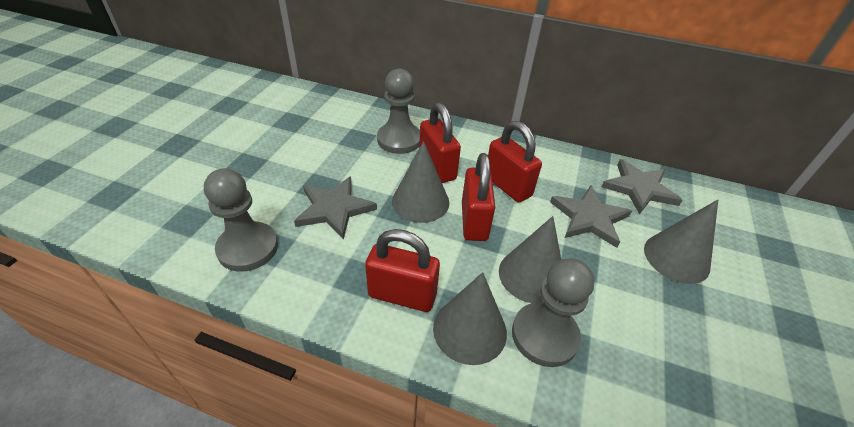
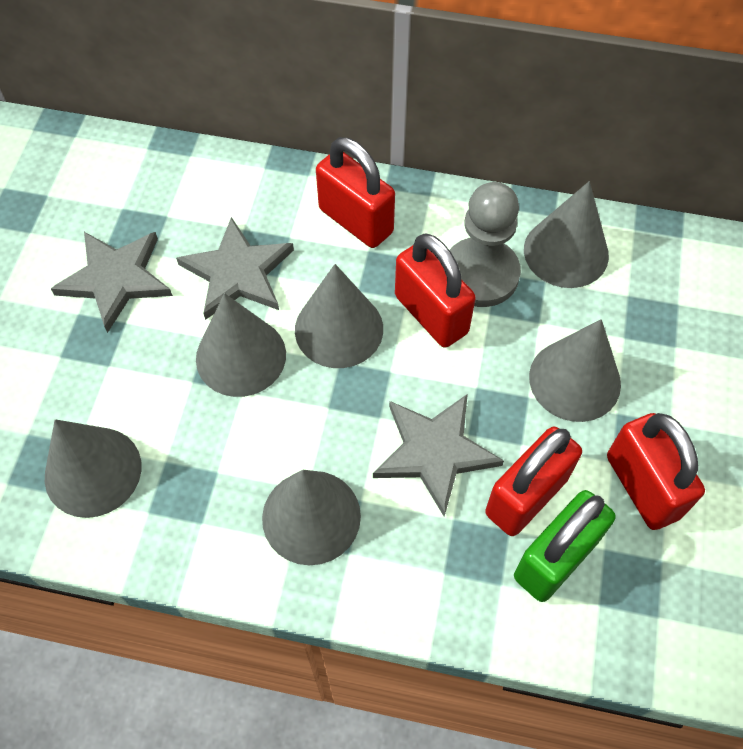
green padlock: none = 0 -> [514,490,615,602] = 1
grey cone: [392,141,449,223] [433,272,507,365] [499,216,561,303] [644,200,718,284] = 4 -> [45,419,141,518] [196,293,286,397] [262,470,361,565] [295,264,383,368] [524,181,609,288] [529,319,621,422] = 6
grey pawn: [204,168,278,272] [377,69,420,154] [512,258,594,367] = 3 -> [450,182,521,307] = 1

